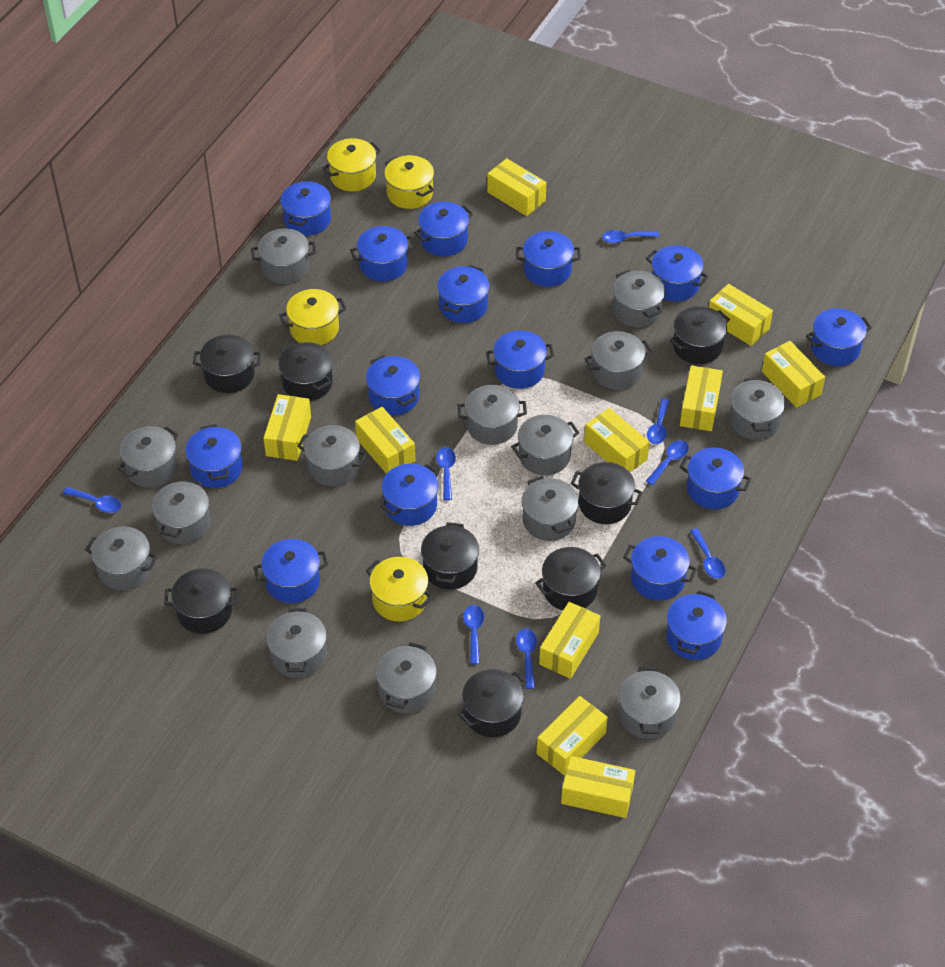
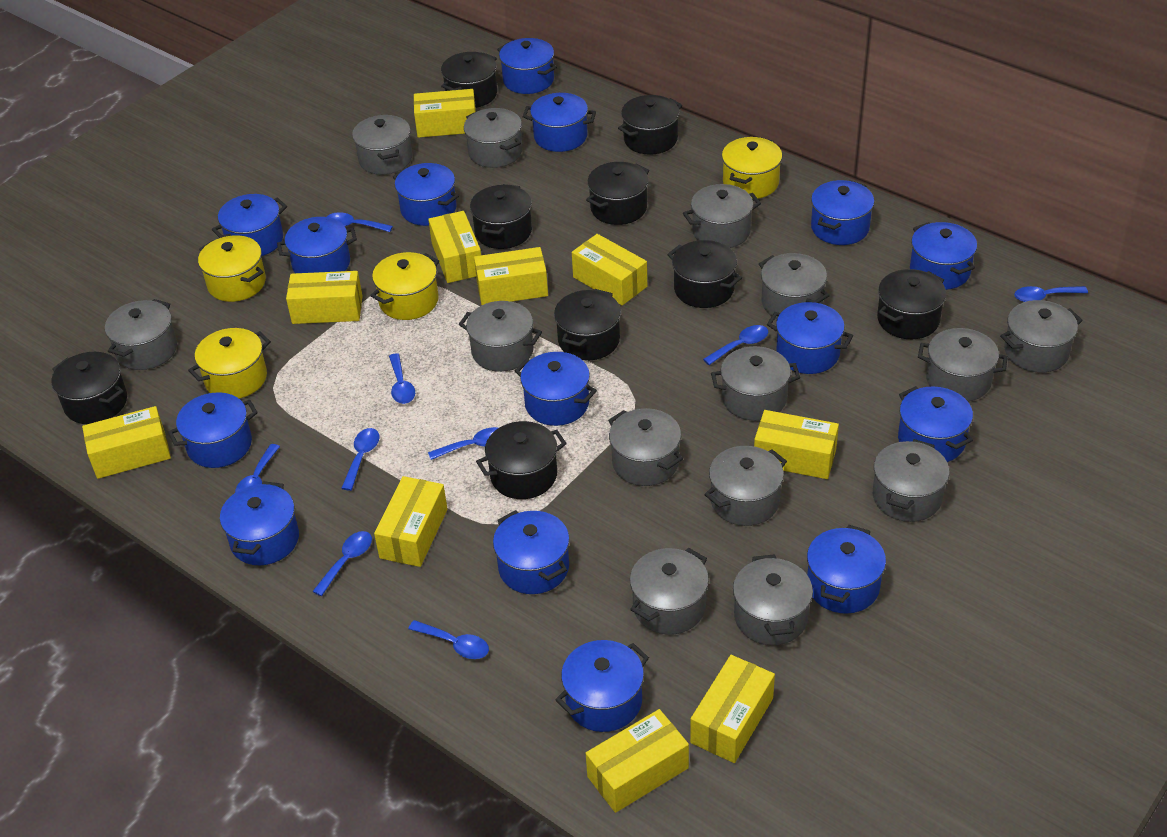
black pot: [164,568,239,634] [193,335,261,393] [278,342,333,401] [421,522,479,589] [458,669,527,737] [535,547,607,610] [570,462,643,524] [670,306,730,364] = 8 -> [51,352,127,424] [441,52,497,108] [470,184,532,249] [476,421,567,499] [554,289,621,361] [586,162,649,225] [618,95,682,155] [667,240,742,308] [877,269,946,339] = 9
blue spoon: [63,487,121,513] [436,447,456,500] [463,605,484,664] [516,628,537,689] [602,230,659,243] [646,440,689,485] [647,398,670,444] [690,528,725,579] = 8 -> [235,444,280,493] [312,531,372,596] [327,212,393,232] [341,428,379,491] [389,353,415,404] [408,620,489,659] [428,427,498,460] [703,325,768,365] [1014,286,1088,302] = 9

